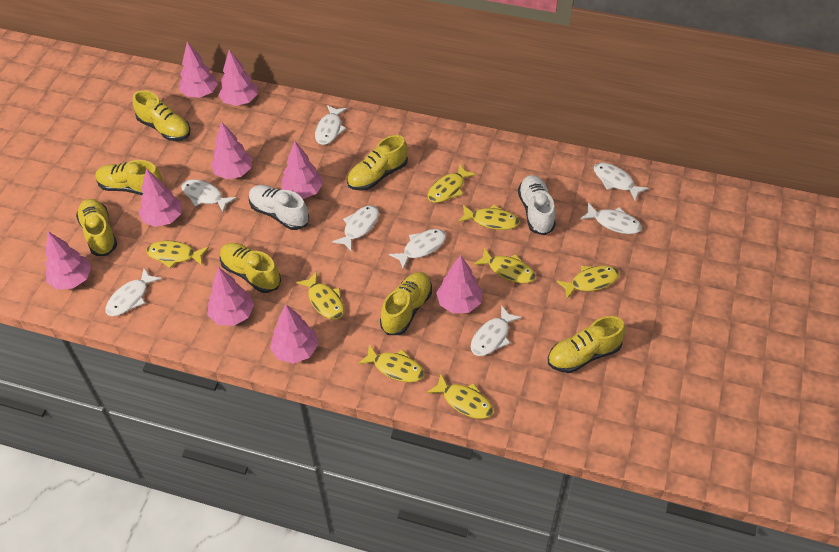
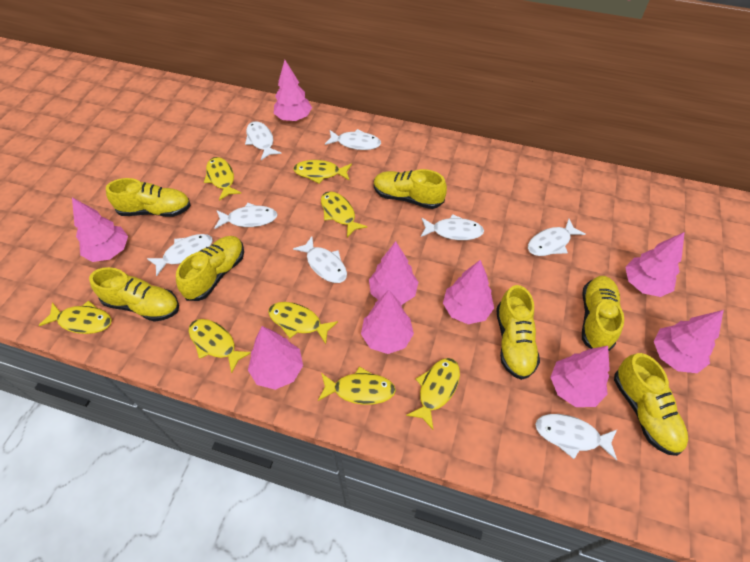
white shoe: [249,185,309,230] [518,175,556,235] = 2 -> none = 0

